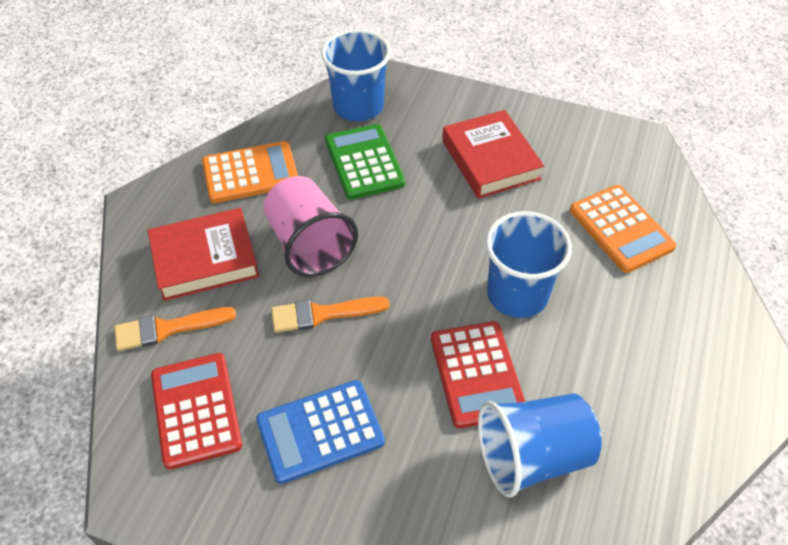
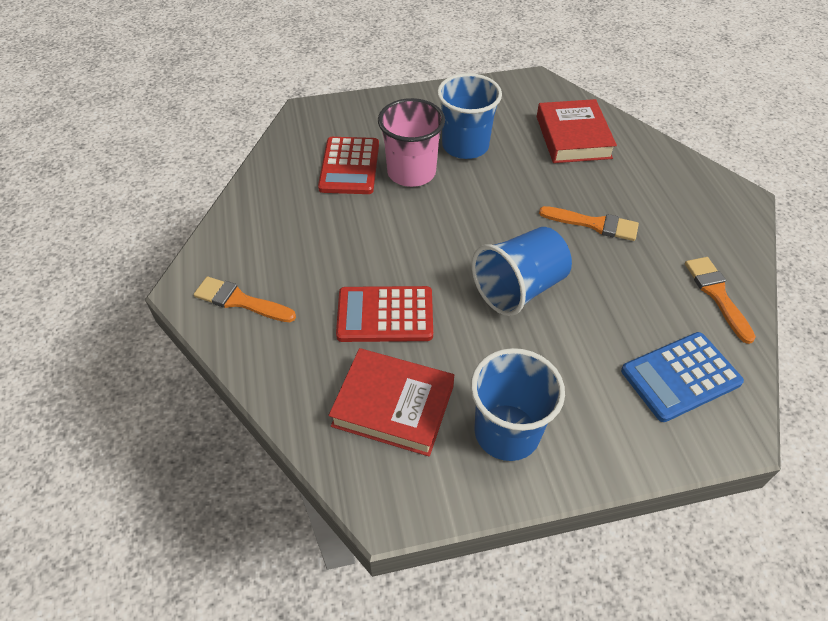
green calculator: [325,124,405,200] = 1 -> none = 0
orange brush: [114,307,236,351] [271,297,389,333] = 2 -> [194,276,296,322] [539,206,639,241] [685,257,756,344] = 3
orange calculator: [202,141,298,203] [570,185,676,273] = 2 -> none = 0

